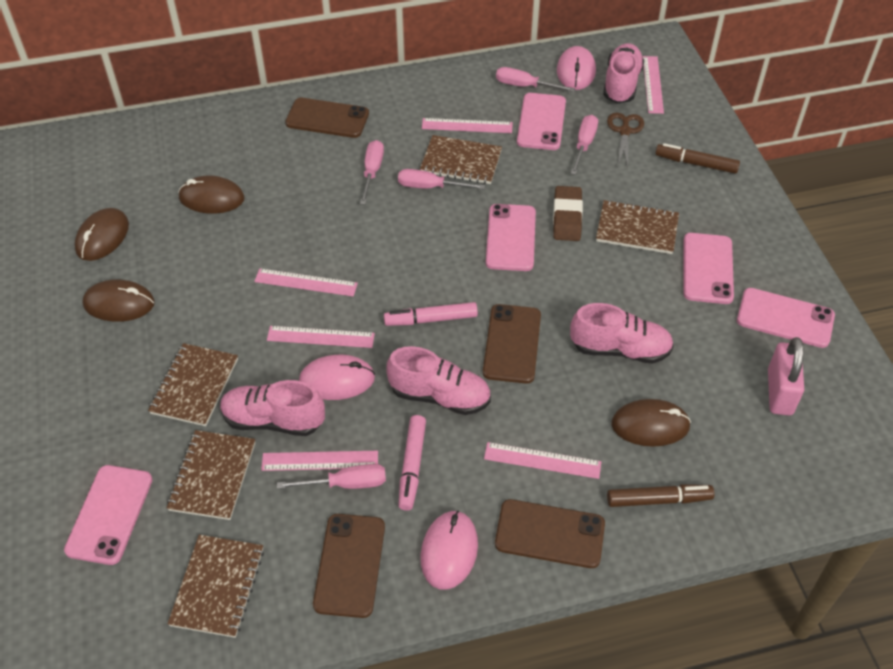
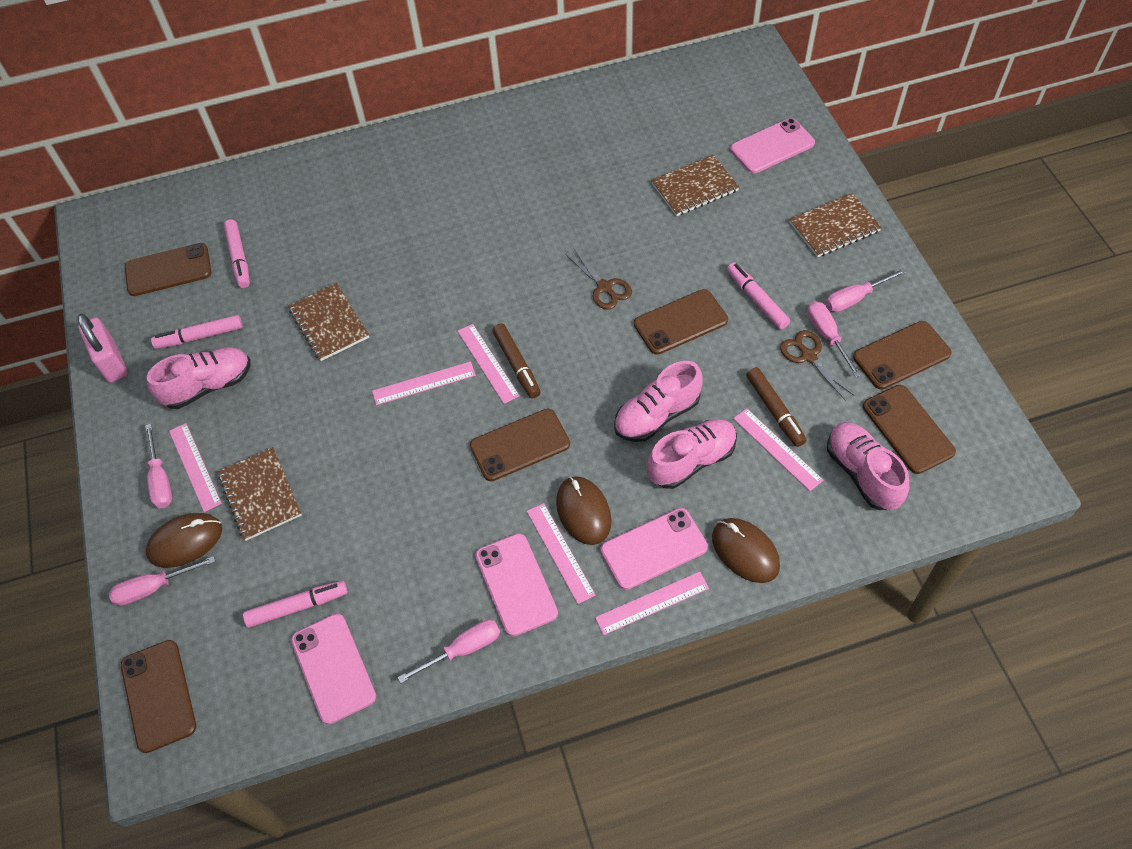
brown eraser: [553,186,583,241] = 1 -> none = 0
brown mouse: [74,208,129,261] [82,280,155,322] [178,175,244,214] [611,399,691,447] = 4 -> [146,513,222,568] [556,476,612,545] [712,518,780,583] = 3
brown notebook: [148,343,238,426] [167,430,255,520] [167,535,264,638] [420,135,502,184] [596,200,679,254] = 5 -> [218,447,302,541] [288,283,369,361] [651,155,739,216] [790,193,882,257] = 4
brown phone: [285,98,369,138] [313,514,385,618] [483,304,541,384] [495,499,605,568] = 4 -> [121,640,196,753] [125,243,211,296] [470,409,570,481] [634,289,728,355] [853,321,952,389] [863,385,956,474] = 6
brown scissors: [607,113,644,167] = 1 -> [565,249,632,310] [780,330,855,401] = 2
pink marker: [384,302,478,326] [398,415,426,511] = 2 -> [151,315,242,349] [224,219,250,288] [243,581,348,628] [727,262,790,330] = 4
pink mouse: [299,355,375,400] [420,510,478,590] [557,46,596,90] = 3 -> none = 0
pink phone: [64,465,153,565] [486,204,536,271] [517,93,566,150] [683,233,734,304] [737,288,835,348] = 5 -> [291,613,376,724] [475,533,558,636] [601,508,708,590] [730,118,815,173] = 4

